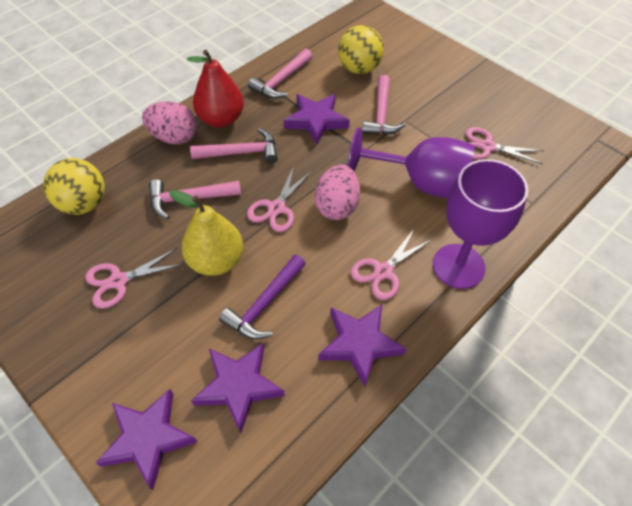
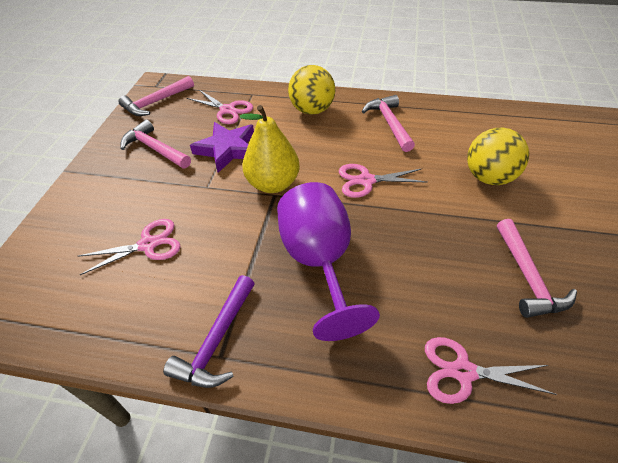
pink egg: [142,101,197,144] [315,164,360,220] = 2 -> none = 0
purple goblet: [348,127,475,198] [433,159,528,289] = 2 -> [277,182,380,341] = 1
purple star: [96,389,197,490] [191,343,285,433] [284,94,350,145] [318,304,406,387] = 4 -> [190,122,254,173] = 1
red pear: [187,50,244,128] = 1 -> none = 0

